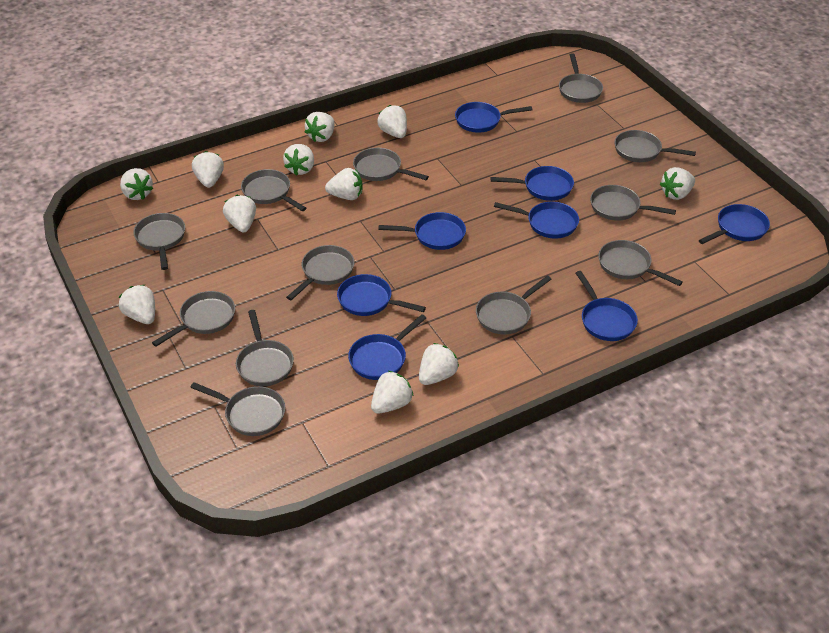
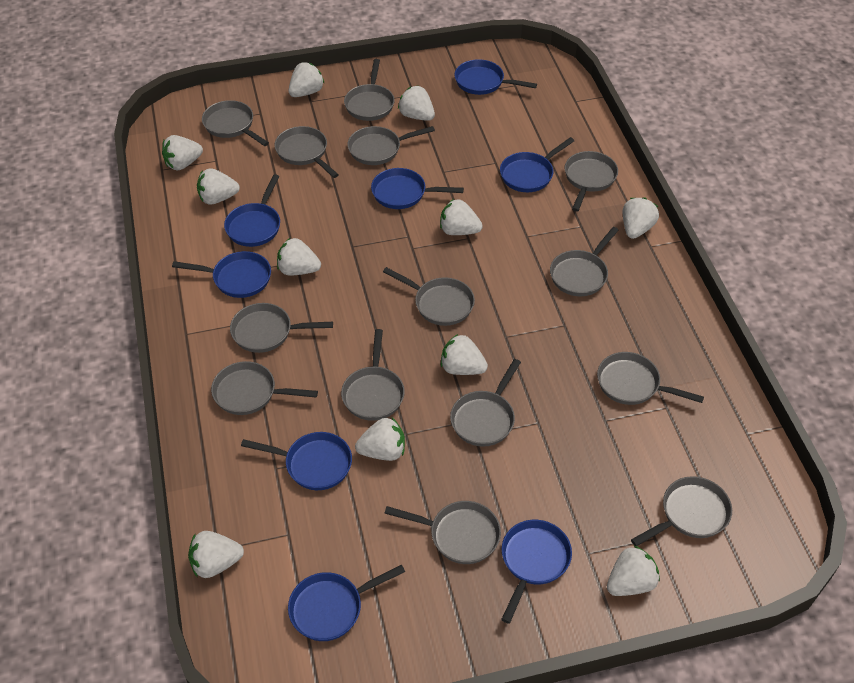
grey pan: [133,213,185,270] [152,291,235,347] [190,382,285,436] [236,310,294,386] [241,169,306,211] [286,245,354,300] [353,148,429,181] [476,276,552,335] [559,53,603,103] [590,185,676,221] [598,240,683,286] [614,130,696,162] = 12 -> [202,100,269,146] [211,361,318,415] [230,303,333,353] [274,126,339,178] [341,329,405,421] [344,59,395,121] [348,126,435,165] [383,267,475,326] [384,501,501,564] [450,359,521,447] [550,227,619,296] [565,151,618,212] [597,352,704,405] [631,476,732,546] = 14

